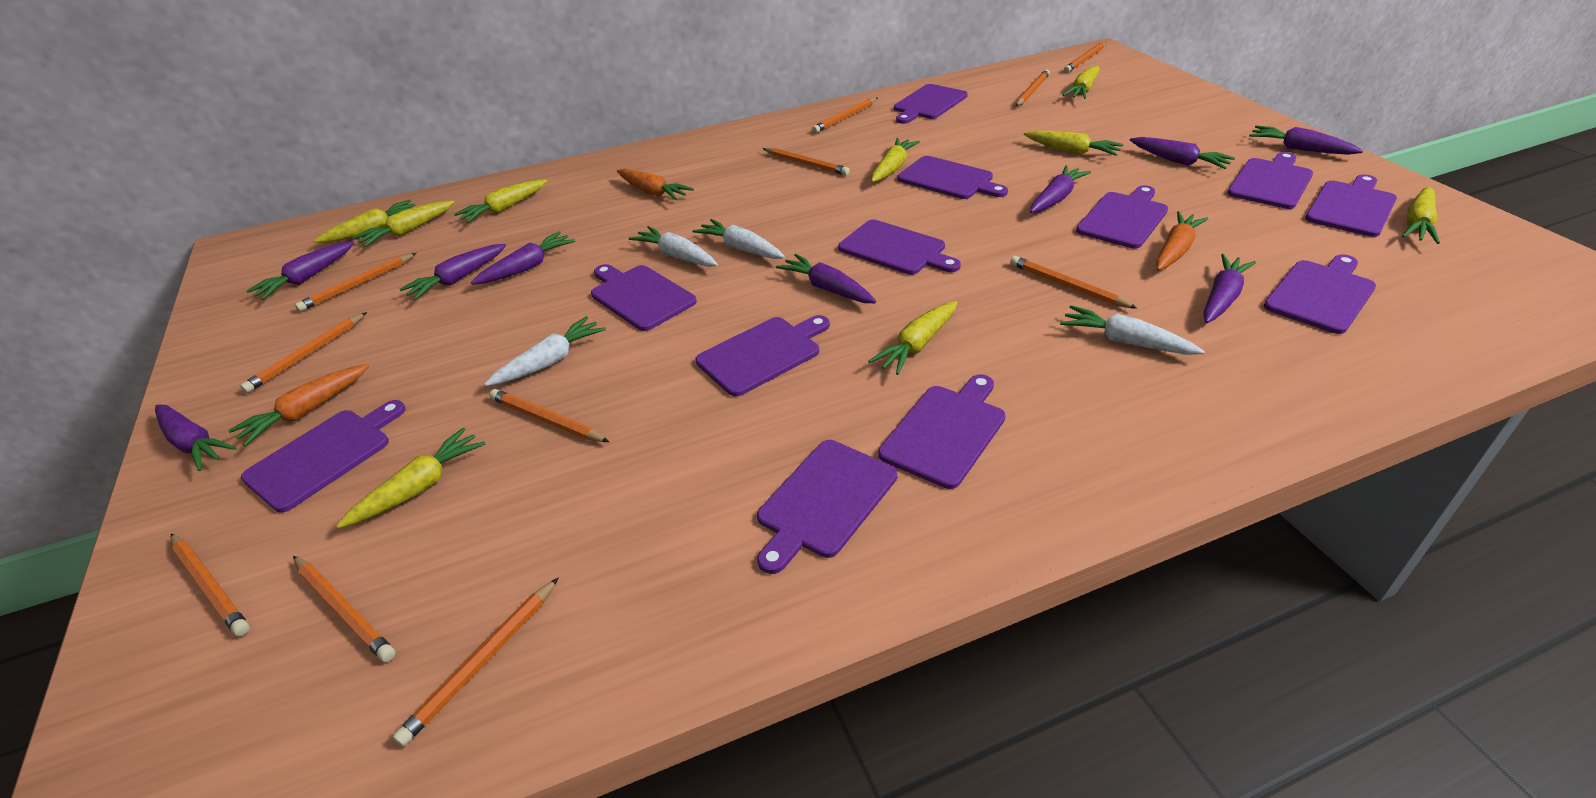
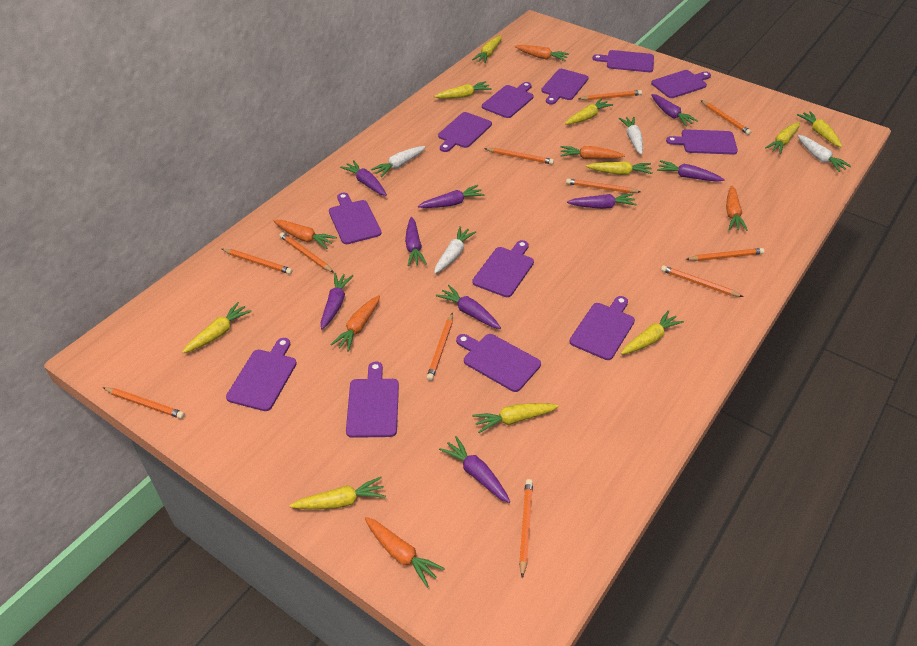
orange carrot: [228,364,369,446] [617,168,694,201] [1156,211,1208,271] = 3 -> [274,220,337,249] [330,295,380,352] [364,517,445,588] [515,45,569,61] [560,146,625,159] [726,186,748,231] = 6
yellow carrot: [314,200,416,243] [336,428,486,529] [353,201,455,247] [454,180,547,223] [868,301,957,375] [871,138,920,182] [1024,130,1124,156] [1063,66,1100,99] [1402,187,1440,244] = 9 -> [182,302,252,353] [290,477,386,509] [434,81,492,99] [472,36,502,63] [472,403,559,433] [565,98,613,125] [586,161,652,175] [621,310,684,354] [765,122,800,154] [797,111,842,148] = 10

